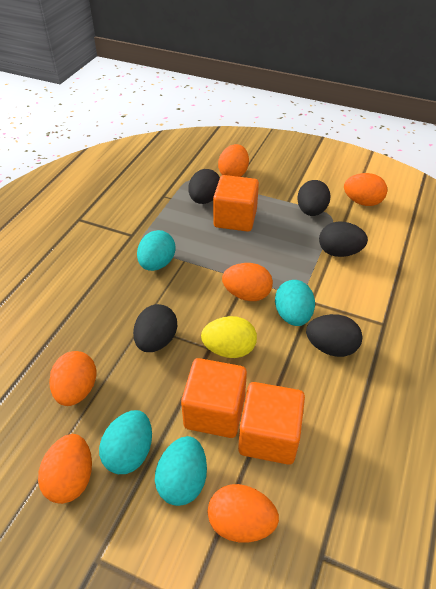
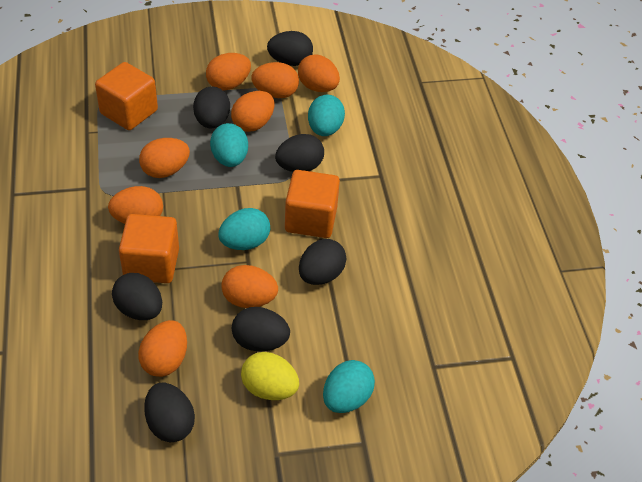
black egg: [133,304,177,352] [188,169,220,204] [297,180,330,216] [306,314,362,357] [319,222,368,257] = 5 -> [112,273,162,320] [144,383,195,442] [193,86,230,129] [232,307,290,352] [267,31,313,66] [275,134,324,172] [299,239,346,285] = 7
orange egg: [38,434,92,504] [49,351,96,406] [208,484,279,543] [218,144,249,177] [222,263,273,301] [344,173,387,206] = 6 -> [108,186,163,224] [138,320,187,377] [139,138,190,178] [206,53,251,91] [221,265,278,308] [231,91,274,132] [251,62,299,98] [298,54,340,92] = 8

